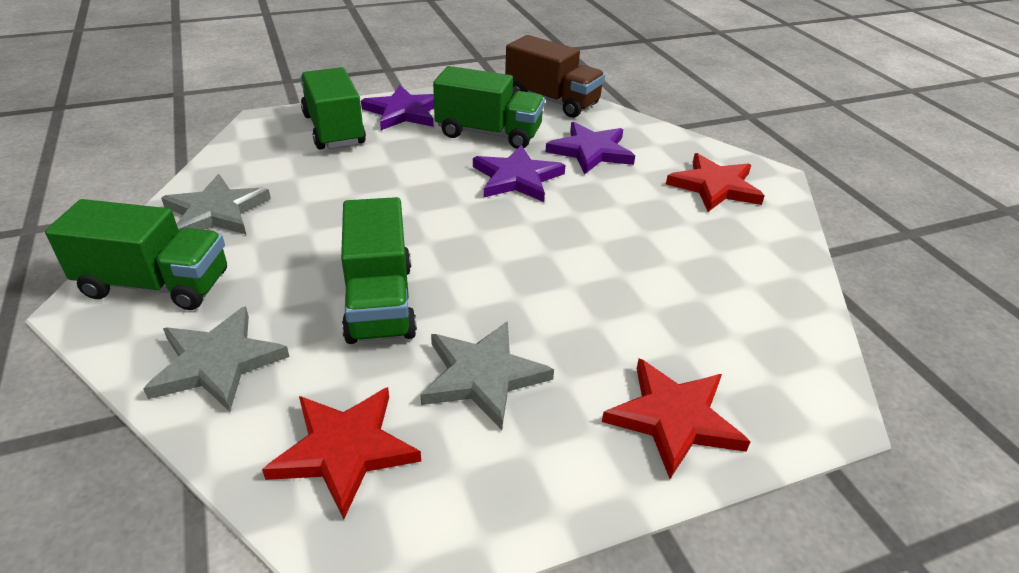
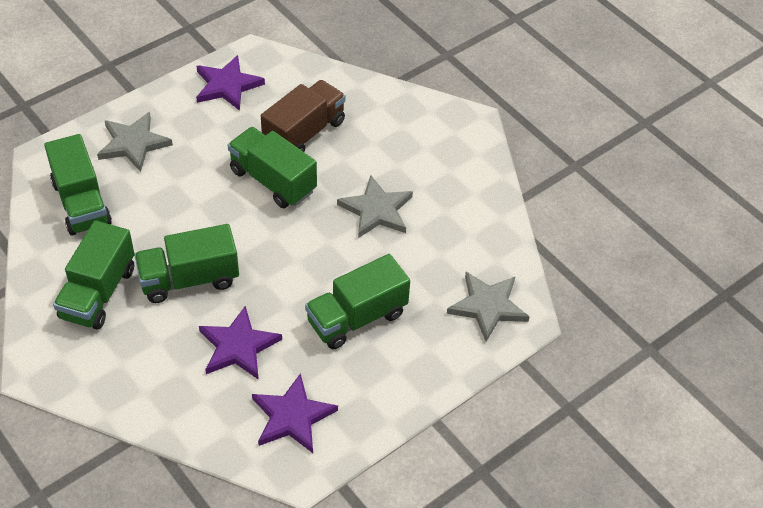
green truck: [45,199,227,310] [300,67,366,150] [341,197,417,344] [433,66,545,149] = 4 -> [44,134,112,236] [53,220,134,330] [134,224,239,303] [228,127,317,208] [305,254,410,349] = 5
red star: [262,387,421,519] [602,358,751,479] [666,153,765,212] = 3 -> none = 0

